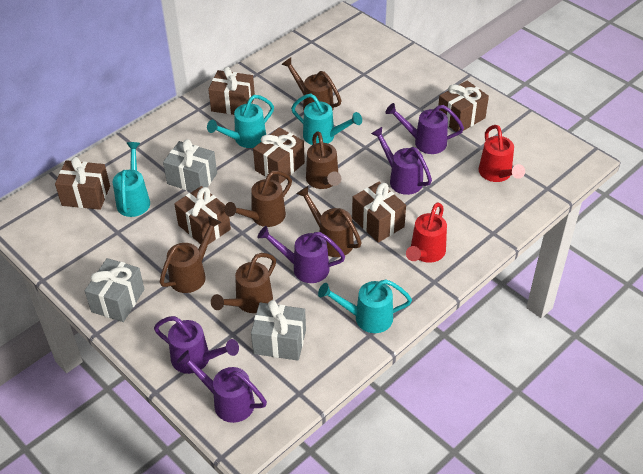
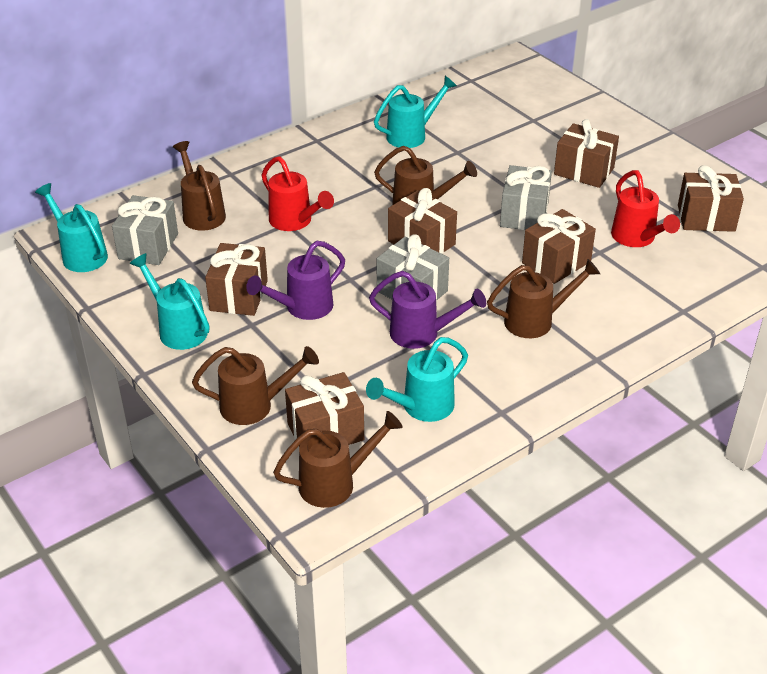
brown watering can: [160,216,222,293] [211,253,276,313] [225,170,292,227] [281,57,342,111] [296,186,362,257] [306,131,341,189] = 6 -> [173,141,226,231] [192,346,319,425] [273,411,403,508] [374,146,477,205] [487,259,600,338] = 5
purple watering can: [154,316,239,374] [177,350,267,423] [257,226,345,283] [371,127,432,195] [385,103,464,154] = 5 -> [246,241,345,320] [369,271,486,349] = 2

